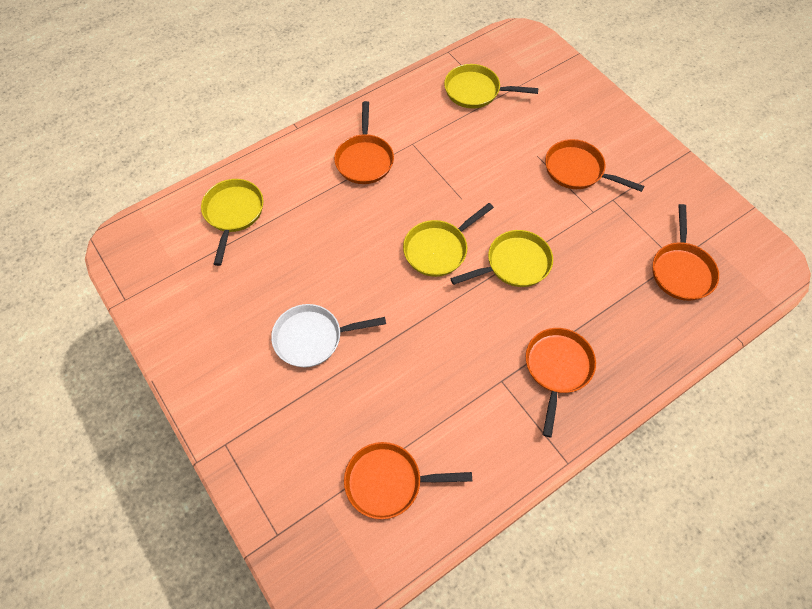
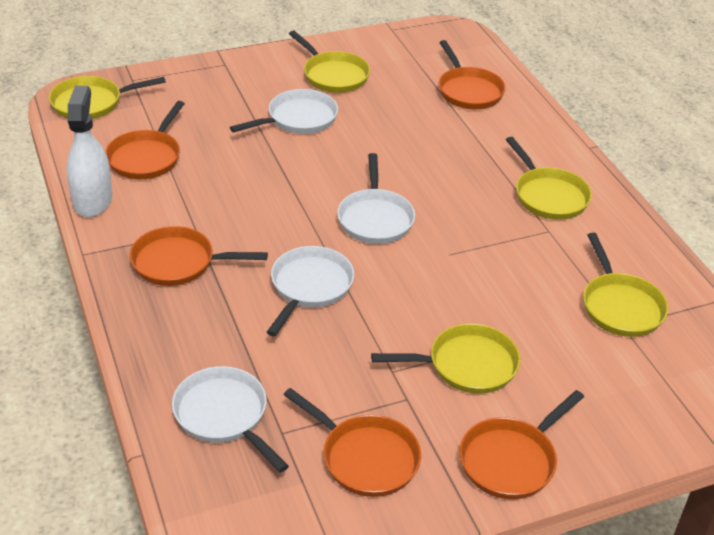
white pan: [271,304,386,367] = 1 -> [172,366,289,473] [230,89,338,134] [266,246,354,336] [337,153,415,244] = 4
white spray bottle: none = 0 -> [66,86,112,217] = 1
yellow pan: [201,179,263,266] [403,203,494,277] [444,64,539,109] [450,230,553,287] = 4 -> [49,76,166,119] [289,30,370,93] [371,324,520,394] [506,137,592,220] [583,233,668,337] = 5

